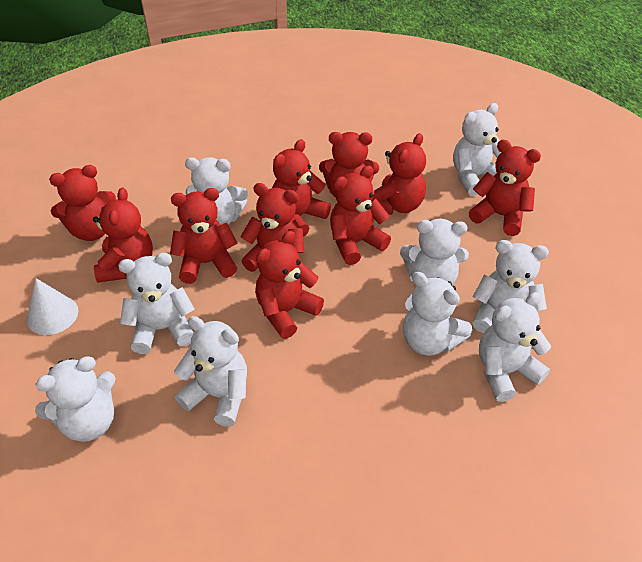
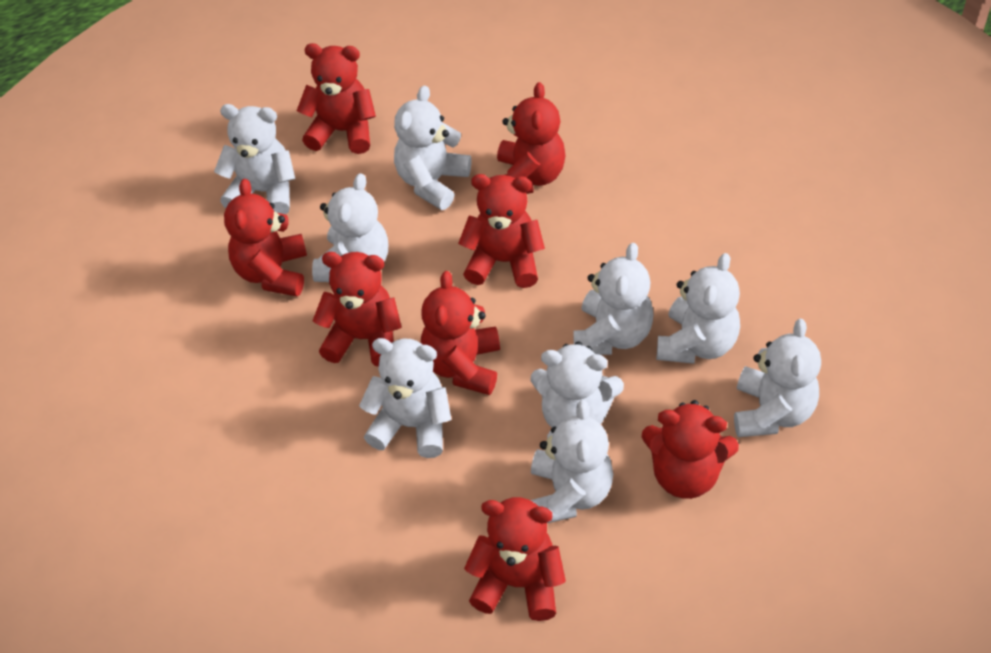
red teddy bear: [49,165,116,241] [93,188,153,283] [170,188,237,284] [240,183,304,272] [255,230,324,339] [272,139,331,237] [319,132,379,198] [330,166,391,265] [372,133,426,215] [469,140,541,236] = 10 -> [224,179,307,297] [297,43,376,154] [313,252,402,367] [421,271,500,395] [458,174,545,288] [464,497,566,621] [497,82,565,194] [642,400,739,499] = 8
white cone: [27,278,78,335] = 1 -> none = 0

